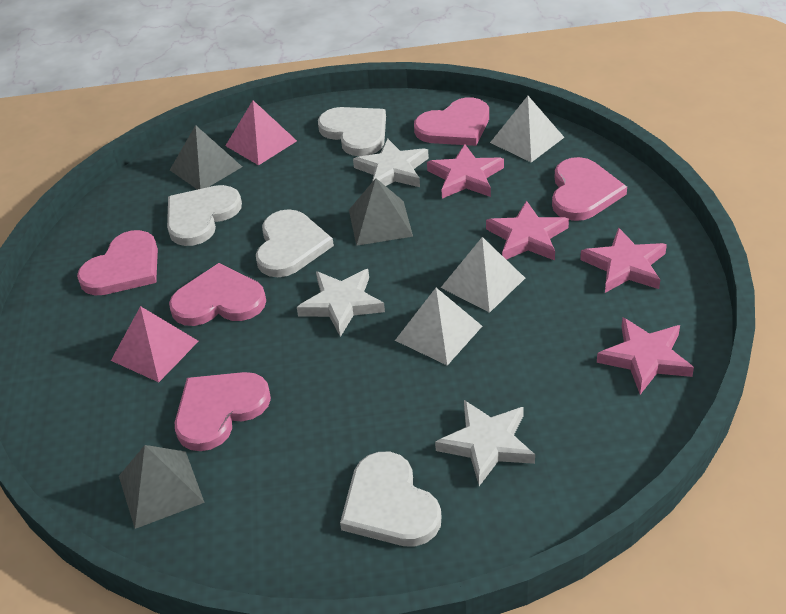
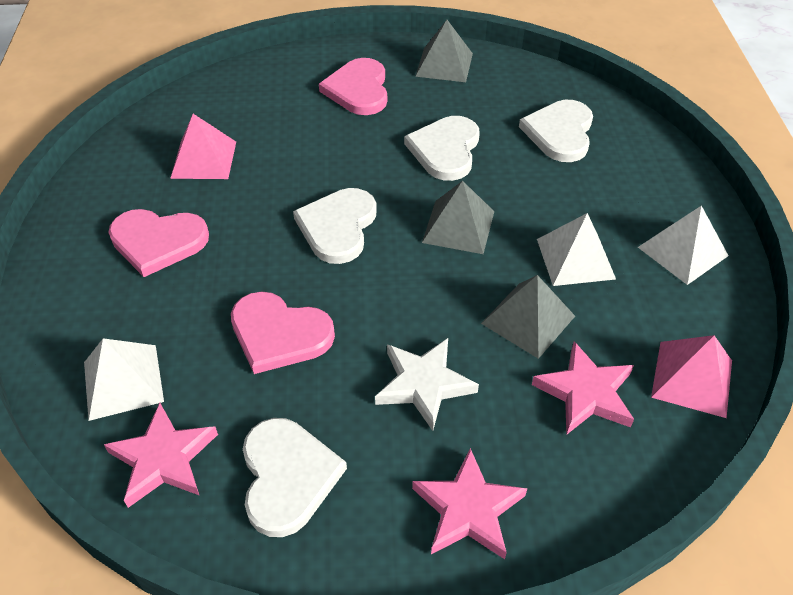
pink heart: [77,230,158,295] [169,263,266,326] [175,372,271,451] [414,97,489,146] [552,157,627,221] = 5 -> [108,209,209,277] [231,291,335,374] [319,58,387,115] = 3
pink star: [427,144,504,199] [486,200,569,261] [580,227,667,293] [597,317,694,394] = 4 -> [104,403,218,508] [412,448,527,559] [532,341,634,435] = 3
white star: [297,269,385,337] [353,138,429,187] [435,400,535,486] = 3 -> [375,338,479,431] = 1

